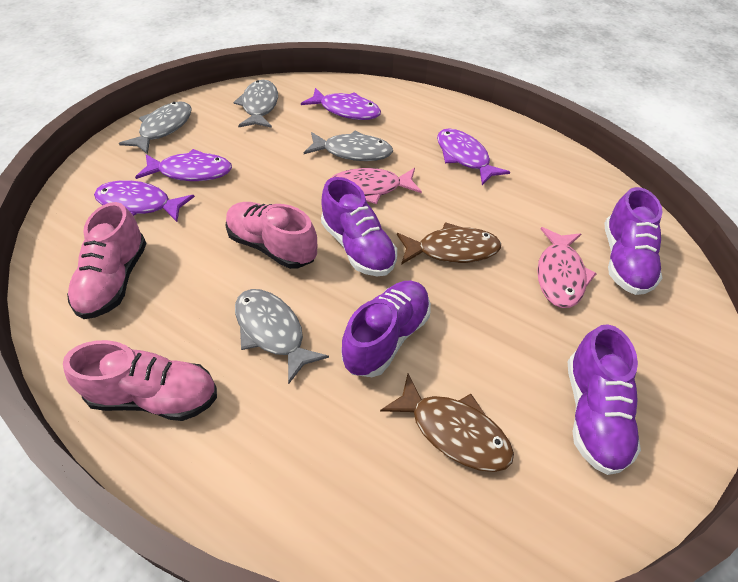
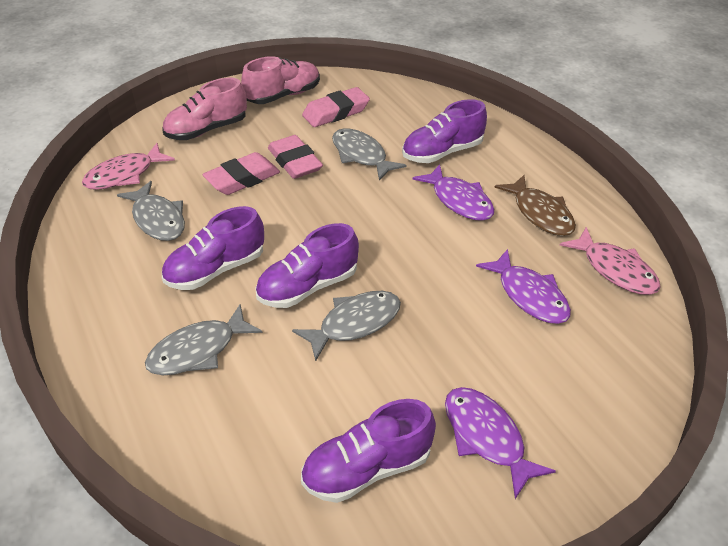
brown fish: [380,374,514,472] [397,222,501,265] = 2 -> [494,175,576,236] = 1
pink eraser: none = 0 -> [202,152,280,195] [268,135,323,179] [302,87,370,127] = 3
pink shoe: [63,340,217,421] [67,202,147,319] [225,202,317,269] = 3 -> [162,78,247,140] [241,56,320,104] = 2
purple fish: [94,180,195,222] [135,149,232,181] [301,88,381,120] [437,128,510,185] = 4 -> [412,164,494,221] [445,387,556,499] [476,249,571,324] = 3

